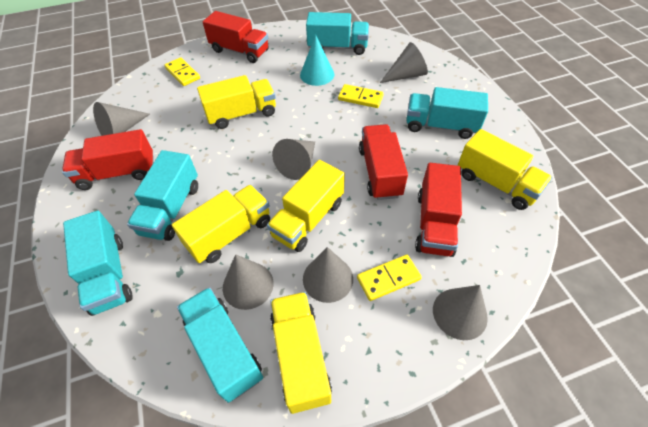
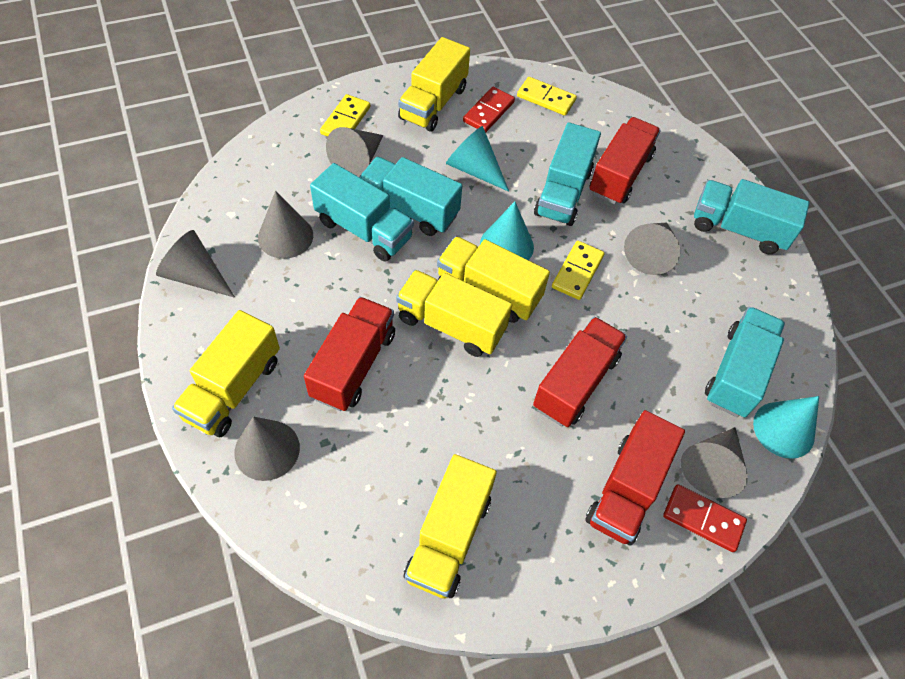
red domino: none = 0 -> [463,87,515,133] [663,484,747,552] = 2
turquoise cone: [300,35,334,86] = 1 -> [446,126,509,192] [480,202,534,260] [753,396,819,459] = 3

